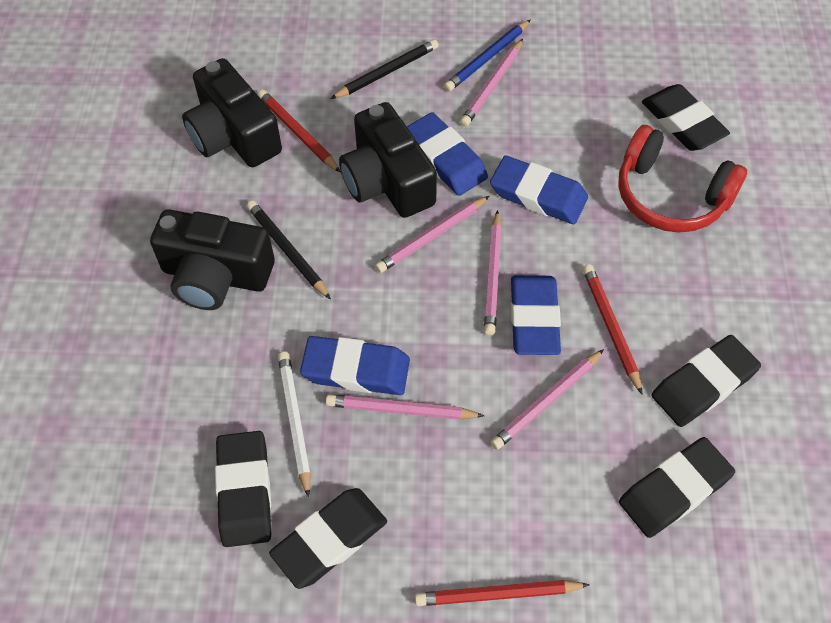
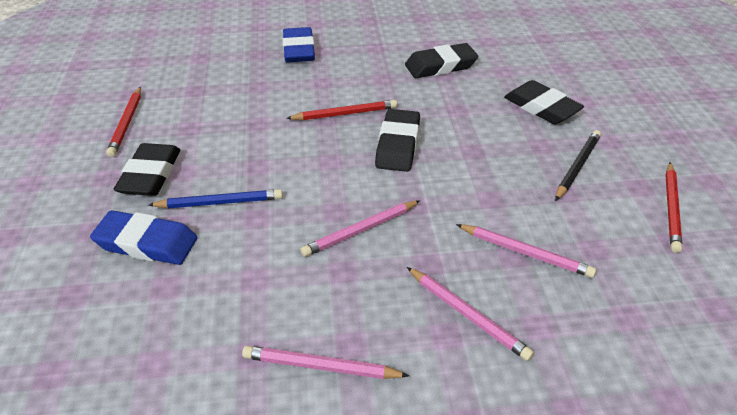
black camera: [150,209,275,310] [182,58,282,167] [339,102,437,218] = 3 -> none = 0
black eraser: [215,431,271,547] [269,488,387,589] [619,437,735,538] [642,84,730,151] [652,335,761,427] = 5 -> [114,143,180,196] [375,109,420,172] [405,43,478,78] [504,80,584,124] = 4
black pencil: [247,200,331,299] [330,39,439,99] = 2 -> [555,130,601,201] = 1
blue eraser: [300,336,410,395] [407,112,488,196] [490,156,588,224] [511,275,561,355] = 4 -> [90,210,197,265] [283,27,315,62] = 2
pink pencil: [326,394,484,420] [375,196,489,273] [460,39,523,127] [484,210,502,335] [491,349,604,450] = 5 -> [242,346,409,379] [300,200,420,257] [407,267,534,361] [456,224,596,278] = 4
red headphones: [618,125,747,232] = 1 -> none = 0
white pencil: [278,351,311,497] = 1 -> none = 0

